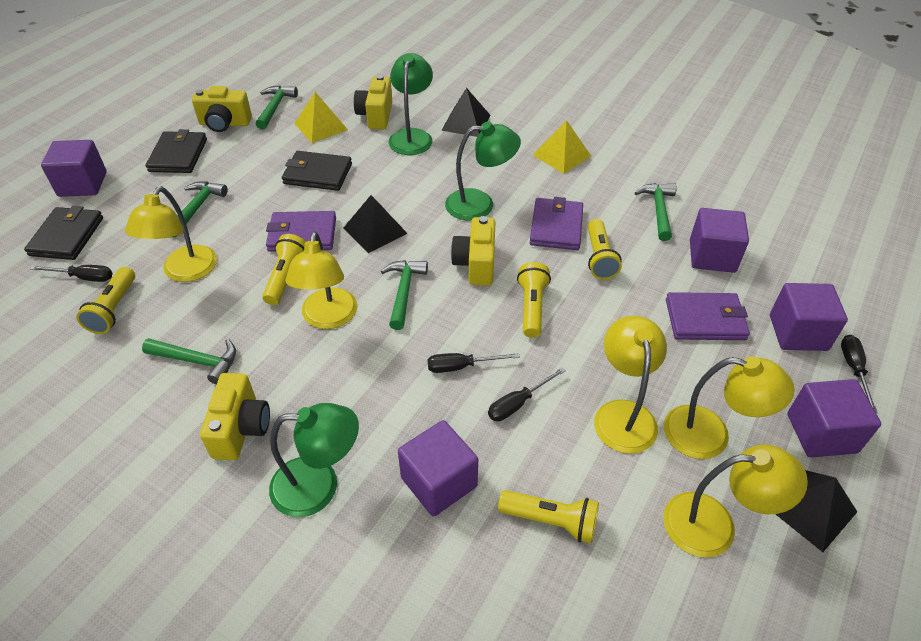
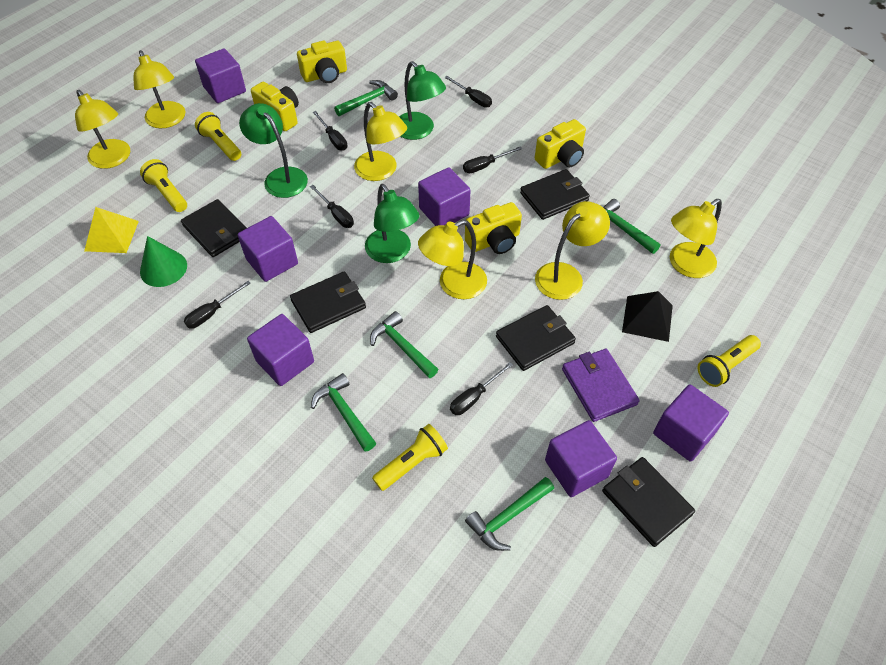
black pyramid: [344,195,408,253] [441,88,491,137] [776,470,857,552] = 3 -> [622,291,673,342] = 1
black screwdriver: [30,265,112,282] [427,353,520,373] [488,367,566,421] [841,335,878,413] = 4 -> [184,281,251,329] [310,185,354,228] [313,111,347,151] [444,76,492,107] [450,362,513,415] [463,146,522,173] = 6
black wallet: [24,206,103,260] [146,129,207,173] [282,151,352,191] = 3 -> [181,199,246,257] [290,271,366,333] [496,305,576,371] [520,169,590,220] [602,457,695,547] = 5
green cone: none = 0 -> [140,236,187,287] = 1
purple cube: [41,140,107,197] [398,420,478,517] [690,208,749,273] [770,283,848,351] [787,379,881,458] = 5 -> [195,49,246,103] [238,216,298,282] [247,314,314,386] [418,167,471,226] [545,420,617,497] [653,385,729,462] = 6
purple wallet: [266,211,336,252] [530,197,583,250] [666,292,750,340] = 3 -> [562,349,640,422] = 1
yellow flashlight: [76,267,135,334] [262,234,306,305] [498,490,599,543] [517,262,551,338] [588,219,622,280] = 5 -> [140,159,187,212] [195,112,241,161] [372,424,448,491] [697,335,761,387] = 4
yellow lamp: [125,186,217,282] [285,231,357,329] [594,315,667,454] [663,445,808,557] [664,356,795,459] = 5 -> [75,90,130,169] [133,50,185,128] [354,102,407,181] [418,220,487,299] [535,201,610,300] [670,199,722,278] = 6
yellow pyramid: [294,92,348,143] [533,120,591,174] = 2 -> [84,207,139,253] = 1

